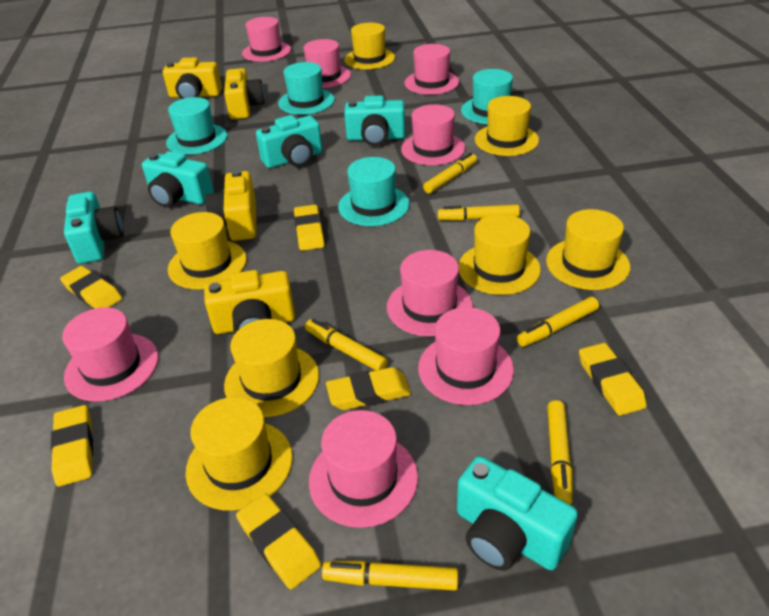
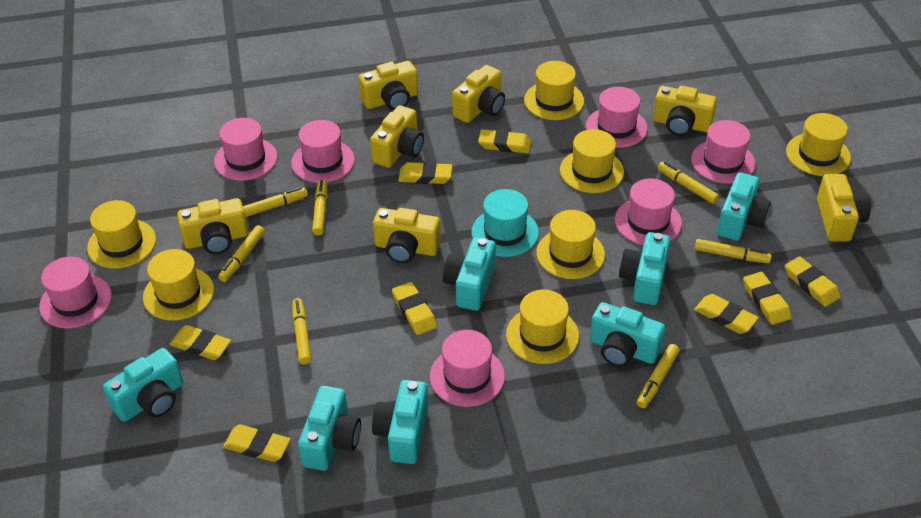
pink hat: [62,307,158,402] [242,17,291,62] [304,39,351,88] [309,410,418,528] [387,250,473,337] [401,104,465,165] [404,44,460,95] [418,307,514,405] = 8 -> [39,257,112,328] [214,118,278,181] [291,120,355,183] [430,330,505,407] [586,87,648,148] [615,179,682,245] [691,120,756,184] = 7
turquoise camera: [64,192,124,264] [142,151,214,207] [256,115,322,168] [344,95,405,146] [457,456,578,571] = 5 -> [103,348,183,422] [298,386,361,471] [372,380,428,464] [443,237,496,311] [590,302,665,367] [619,232,671,305] [717,172,771,241] = 7
turquoise hat: [166,97,228,155] [278,62,335,115] [338,157,410,226] [461,69,513,124] = 4 -> [471,189,539,257] = 1
yellow camera: [163,57,222,99] [204,270,295,334] [205,170,256,241] [224,68,265,120] = 4 -> [177,198,248,254] [358,61,418,110] [370,105,424,168] [373,208,441,263] [452,65,505,123] [653,86,717,136] [817,174,871,241] = 7
yellow eraser: [51,405,93,487] [60,266,122,308] [236,493,321,589] [294,205,324,251] [326,367,411,410] [579,343,647,416] = 6 -> [170,325,231,360] [223,424,291,462] [392,282,437,335] [398,162,453,184] [478,129,532,153] [694,294,758,334] [743,272,791,325] [785,256,841,307] = 8
yellow marker: [305,319,388,370] [322,561,458,590] [423,153,477,194] [438,205,520,221] [517,297,599,347] [547,400,573,504] = 6 -> [218,225,265,282] [243,187,308,217] [292,298,311,365] [312,179,327,236] [637,344,680,408] [658,162,719,204] [695,239,772,264] = 7

